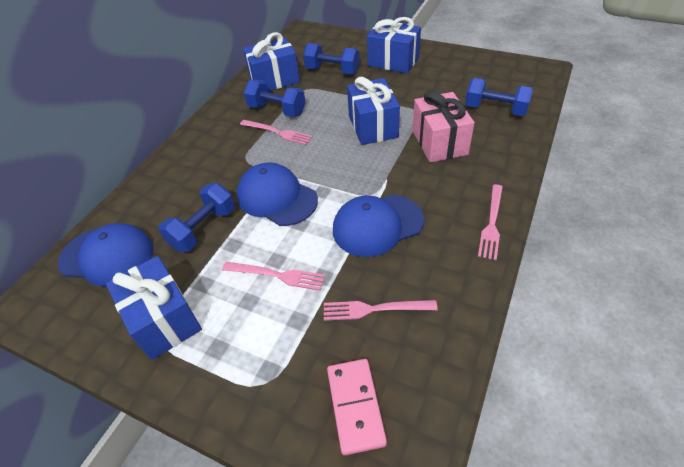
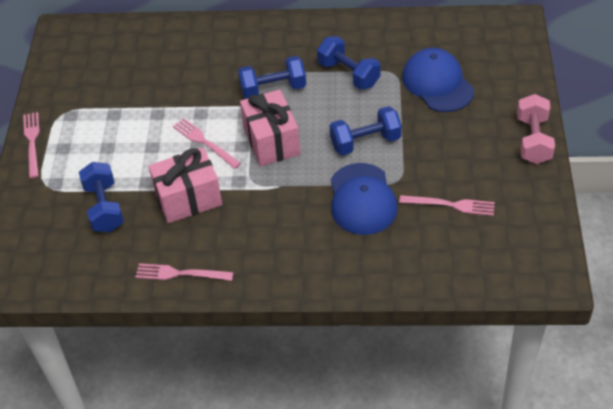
blue cap: [58,223,153,286] [237,162,318,226] [333,195,424,257] = 3 -> [331,163,398,235] [402,48,474,112] = 2
blue gift: [106,256,202,360] [243,32,300,91] [347,77,400,145] [367,17,421,73] = 4 -> none = 0
pink domino: [327,359,387,455] = 1 -> none = 0
pink dumbbell: none = 0 -> [517,94,555,164] = 1
pink gift: [413,91,475,163] = 1 -> [148,148,222,223] [240,90,300,166] = 2

